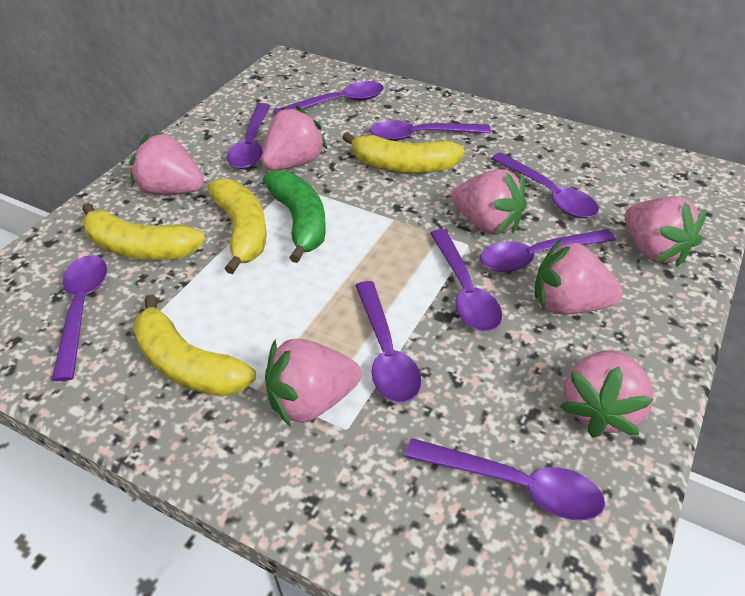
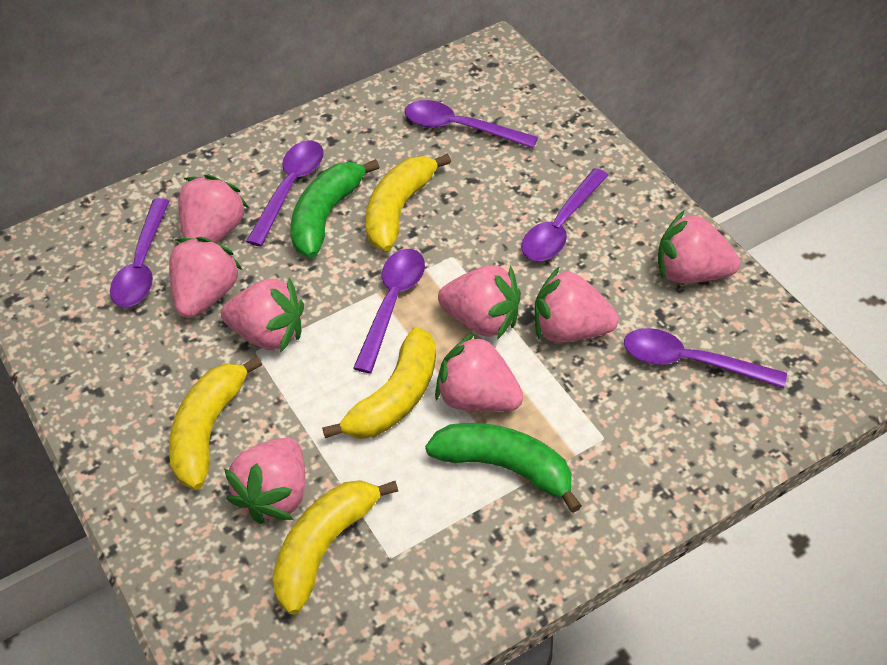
green banana: [263,170,326,263] = 1 -> [291,159,379,258] [425,423,582,513] = 2
pink strawberry: [130,132,204,195] [262,105,328,171] [265,339,361,427] [452,169,527,235] [534,239,623,315] [560,350,654,438] [625,197,706,267] = 7 -> [169,237,243,318] [178,174,249,243] [221,278,304,353] [224,438,305,524] [435,332,523,412] [438,265,521,340] [535,266,619,343] [658,211,740,283] = 8
purple spoon: [52,255,107,381] [227,103,270,169] [273,81,384,115] [355,281,421,403] [369,120,491,141] [405,438,605,520] [430,229,502,331] [480,229,616,272] [491,153,599,218] = 9 -> [110,198,170,307] [246,140,324,247] [353,249,425,373] [405,100,538,148] [521,168,609,261] [624,328,787,388] = 6

